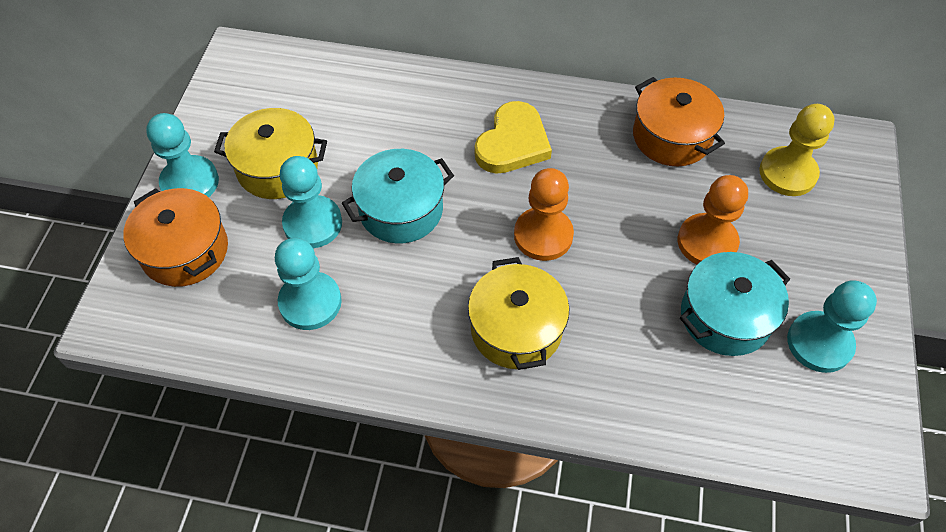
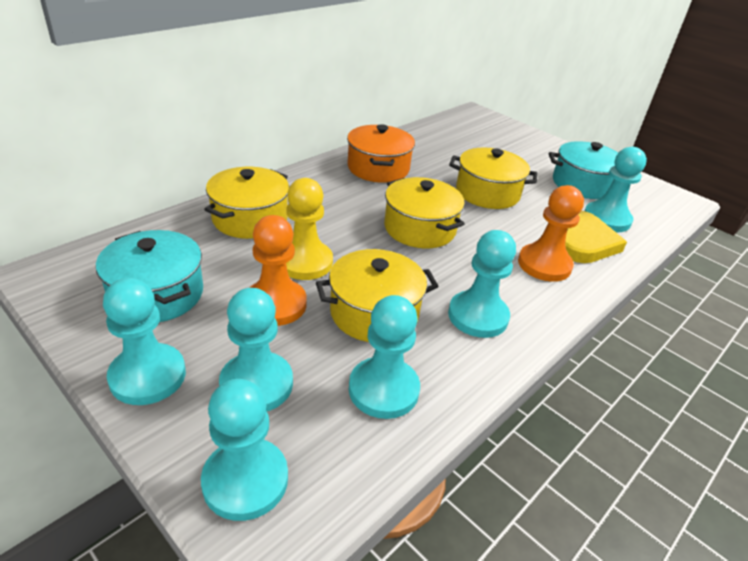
orange pot: [123,188,228,287] [633,77,725,166] = 2 -> [347,124,415,183] = 1
turquoise pawn: [146,113,219,197] [275,238,342,330] [280,156,342,248] [787,280,877,373] = 4 -> [103,278,186,405] [201,379,288,521] [219,288,293,411] [349,295,420,419] [448,230,516,338] [585,147,647,232] = 6
yellow pot: [214,108,327,199] [468,257,569,370] = 2 -> [204,167,289,239] [316,249,438,342] [384,177,465,248] [449,148,538,209] = 4

